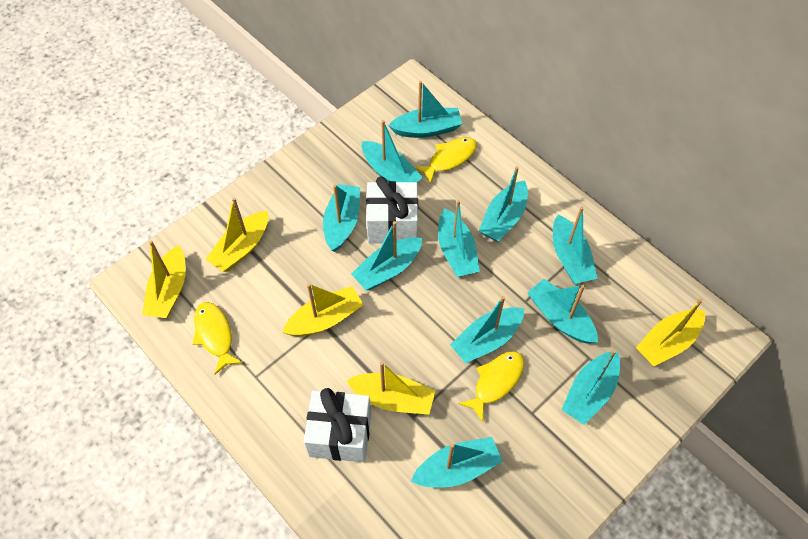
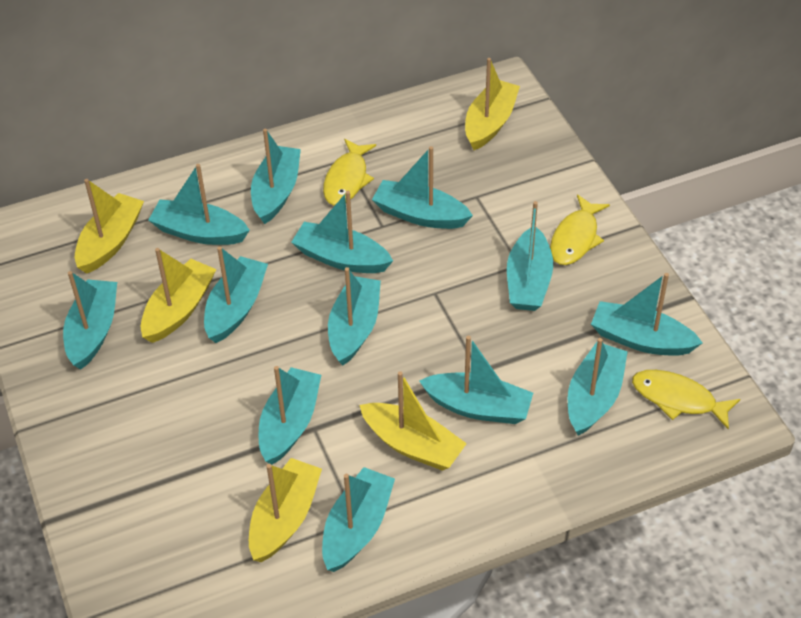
turquoise boat: [323,184,360,252] [351,221,422,290] [362,120,423,182] [388,81,462,138] [411,437,503,487] [438,200,480,277] [450,296,525,364] [479,166,528,242] [527,279,598,344] [553,206,598,284] [562,350,620,425] = 11 -> [63,271,117,370] [148,164,250,245] [204,246,268,343] [251,129,301,224] [259,366,321,465] [291,191,393,273] [322,467,395,572] [328,267,381,366] [372,146,473,229] [419,336,533,424] [507,201,553,311] [568,338,628,436] [591,273,702,356] = 13
white gift: [304,388,371,462] [366,176,418,244] = 2 -> none = 0

